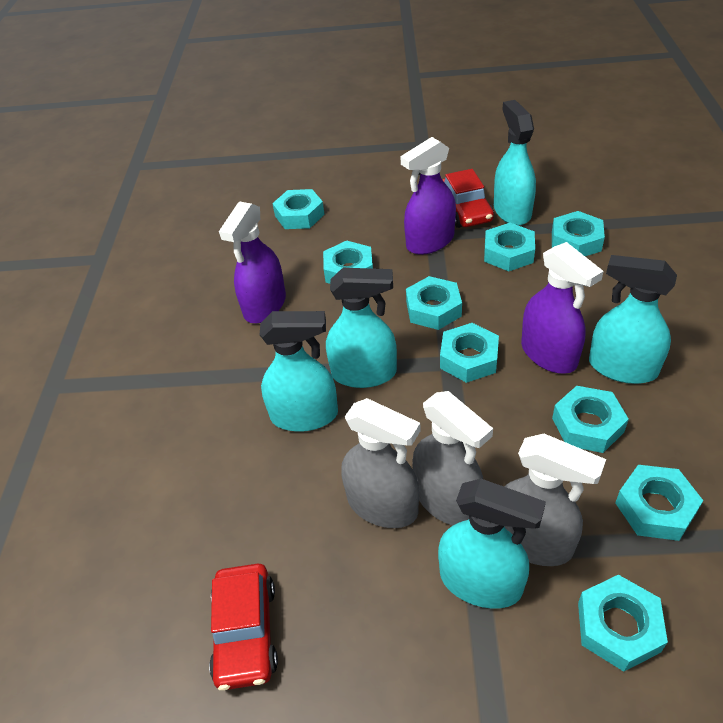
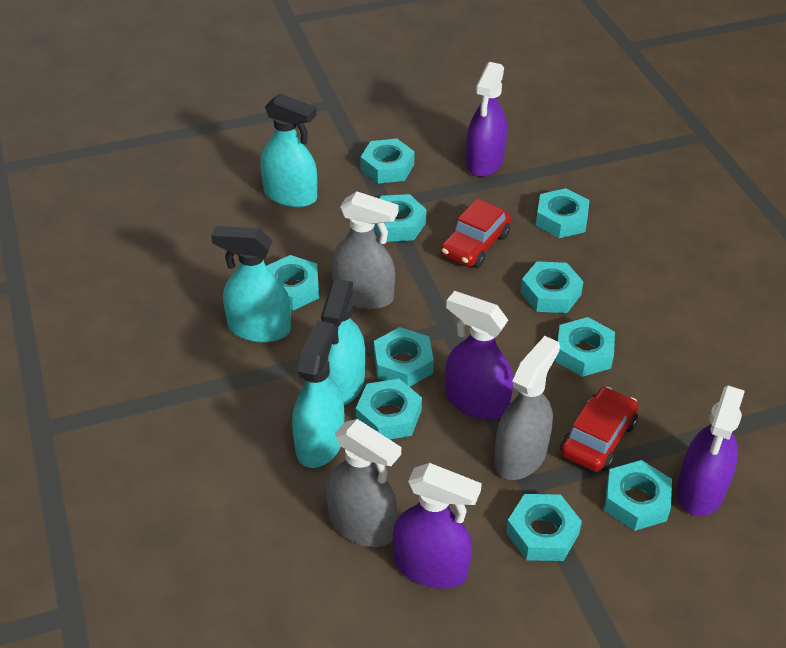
purple spray bottle: [219,201,286,323] [400,137,456,255] [521,242,604,374] = 3 -> [393,463,482,589] [446,291,513,420] [466,62,507,177] [677,385,745,517] = 4
turquoise nut: [272,189,325,229] [323,241,373,284] [406,276,462,330] [440,323,499,383] [484,223,535,271] [552,211,605,256] [552,386,629,453] [578,575,668,672] [615,465,703,541] = 9 -> [266,255,319,310] [356,379,422,439] [361,139,415,184] [374,194,426,242] [374,327,434,387] [506,494,582,561] [521,261,584,313] [536,188,590,238] [555,317,615,377] [604,460,672,531] = 10
turquoise spray bottle: [260,311,338,432] [326,268,397,388] [438,479,546,609] [494,100,536,225] [589,255,677,384] = 5 -> [211,226,291,343] [260,93,317,207] [292,320,344,468] [321,279,365,405] = 4

